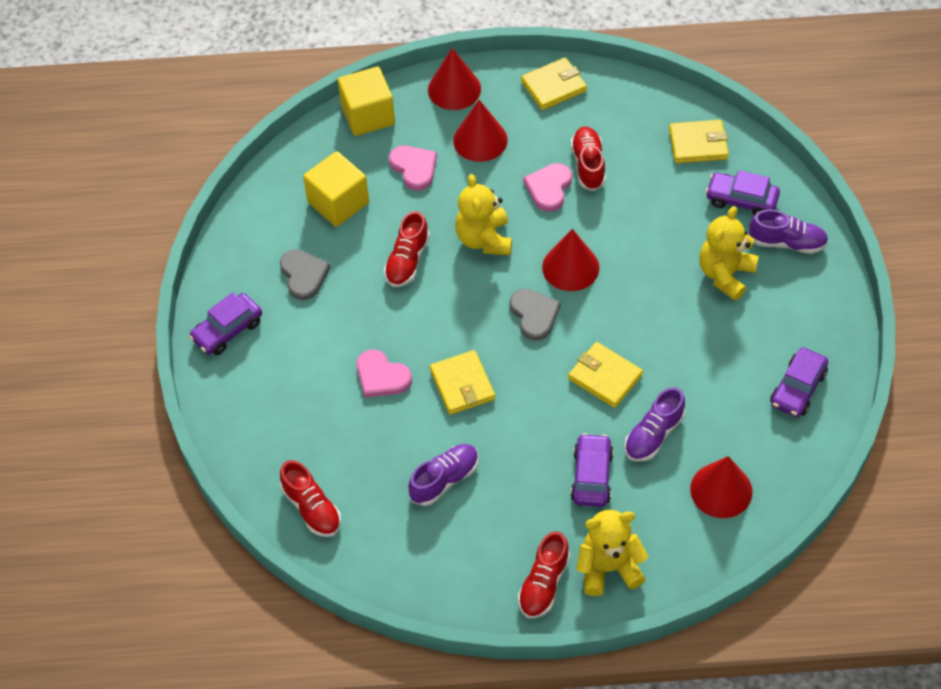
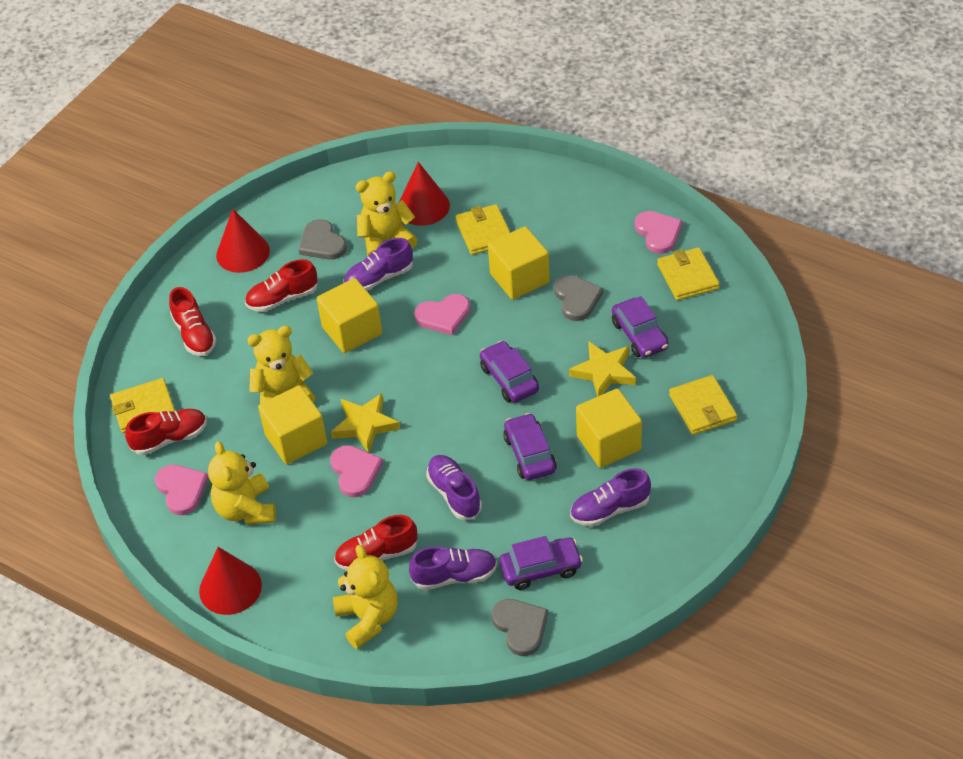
grey heart: [280,249,330,300] [509,289,561,341] = 2 -> [299,219,347,260] [491,599,548,656] [554,275,603,321] = 3
pink heart: [357,350,412,398] [389,146,437,191] [523,163,572,212] = 3 -> [155,465,209,515] [330,445,383,497] [414,294,470,335] [634,211,683,254] = 4
purple shoe: [408,444,479,506] [624,387,685,462] [748,210,828,254] = 3 -> [344,238,413,291] [409,546,497,590] [426,455,482,520] [570,468,651,526] = 4
red cone: [428,48,481,110] [453,100,508,162] [542,229,599,291] [690,456,753,518] = 4 -> [199,547,262,615] [216,209,270,273] [399,162,450,226] = 3
yellow cube: [303,151,369,227] [338,66,395,136] = 2 -> [258,385,327,464] [317,278,382,353] [488,226,550,300] [576,388,642,468] = 4
yellow star: none = 0 -> [331,393,400,453] [569,342,636,397] = 2
yellow teddy bear: [455,174,512,255] [577,510,648,596] [699,206,759,301] = 3 -> [208,441,276,525] [247,326,315,404] [333,545,398,649] [356,171,417,256] = 4

